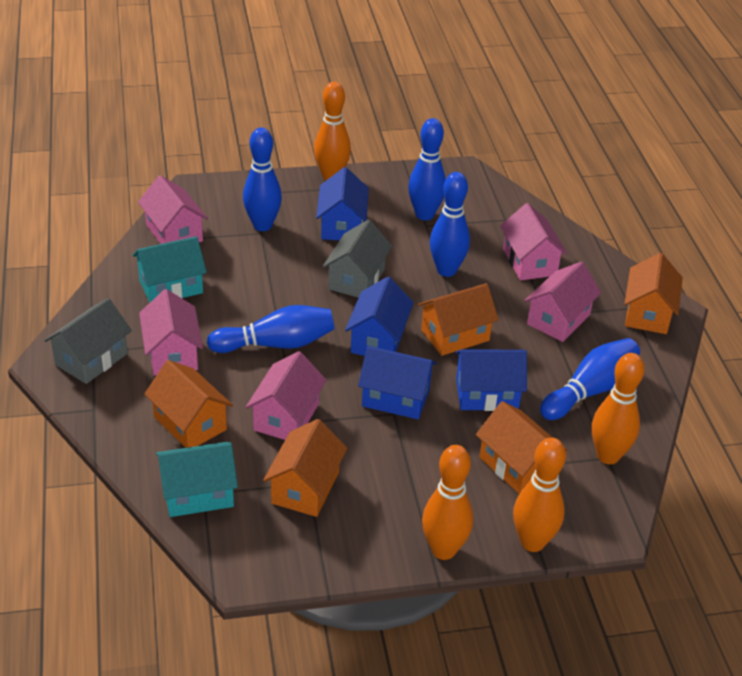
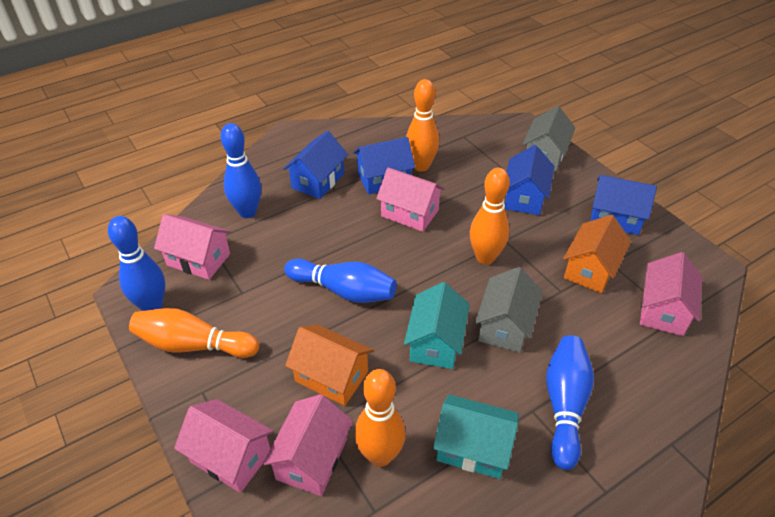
blue bowling pin: [207,305,334,353] [243,128,282,231] [408,118,446,220] [430,172,470,277] [540,338,640,420] = 5 -> [108,216,165,311] [221,123,261,218] [284,259,397,303] [546,335,594,470] = 4
orange house: [145,360,233,448] [263,419,347,517] [418,283,499,356] [476,401,567,494] [624,253,683,334] = 5 -> [285,324,373,406] [563,215,631,293] = 2

